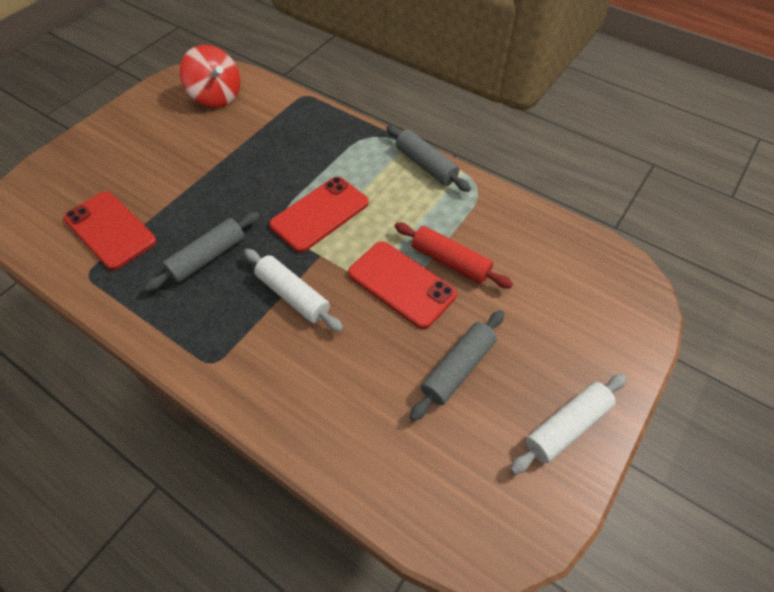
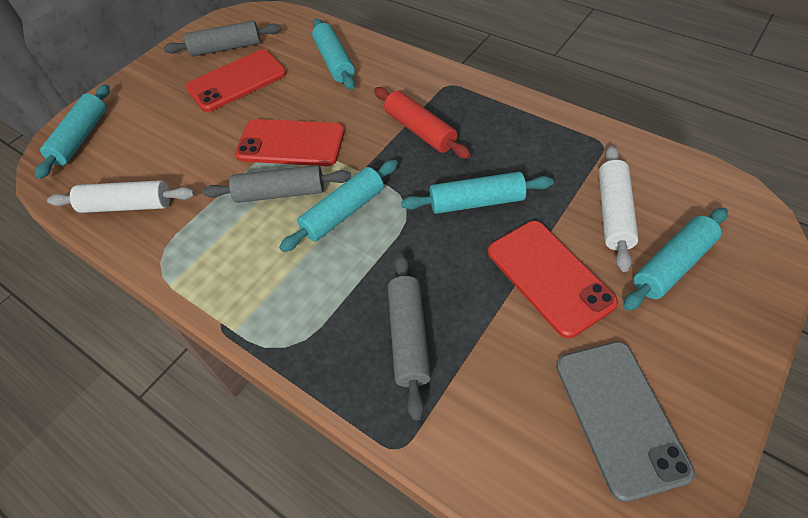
grey phone: none = 0 -> [556,341,695,502] = 1
red spinning top: [180,45,240,108] = 1 -> none = 0
turquoise rolling pin: none = 0 -> [35,84,110,179] [279,160,398,252] [312,19,355,90] [401,172,553,214] [623,208,728,311] = 5

